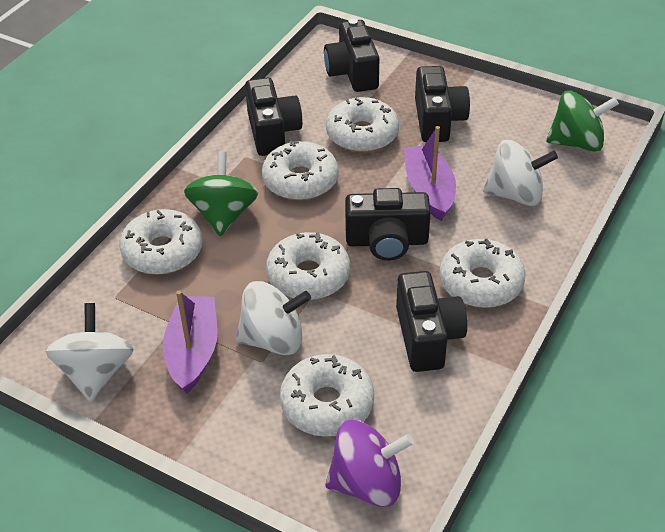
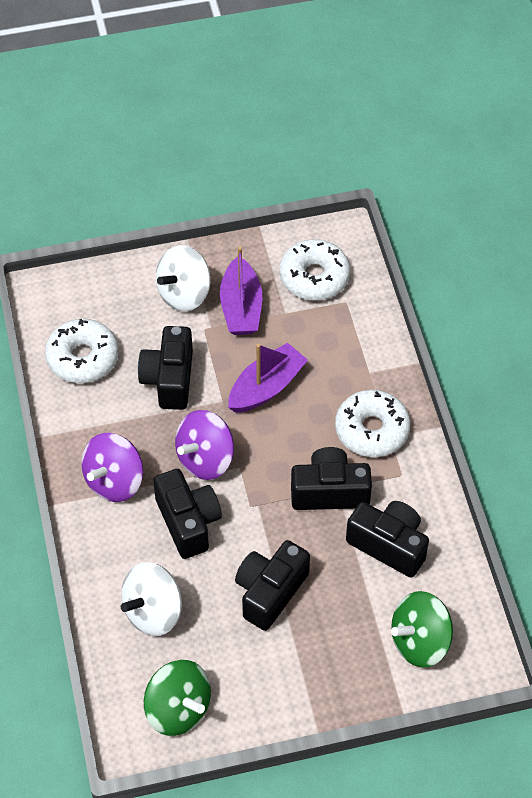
purple spinning top: [325,420,414,507] = 1 -> [81,433,143,502] [175,410,234,480] = 2
white donut: [119,209,202,275] [262,141,339,200] [266,232,350,300] [280,354,374,437] [326,97,399,153] [439,239,525,308] = 6 -> [45,319,119,383] [279,239,350,300] [335,390,410,457] = 3
white spinning top: [46,303,134,402] [236,281,311,355] [483,140,558,206] = 3 -> [121,562,182,636] [156,245,210,312] = 2

